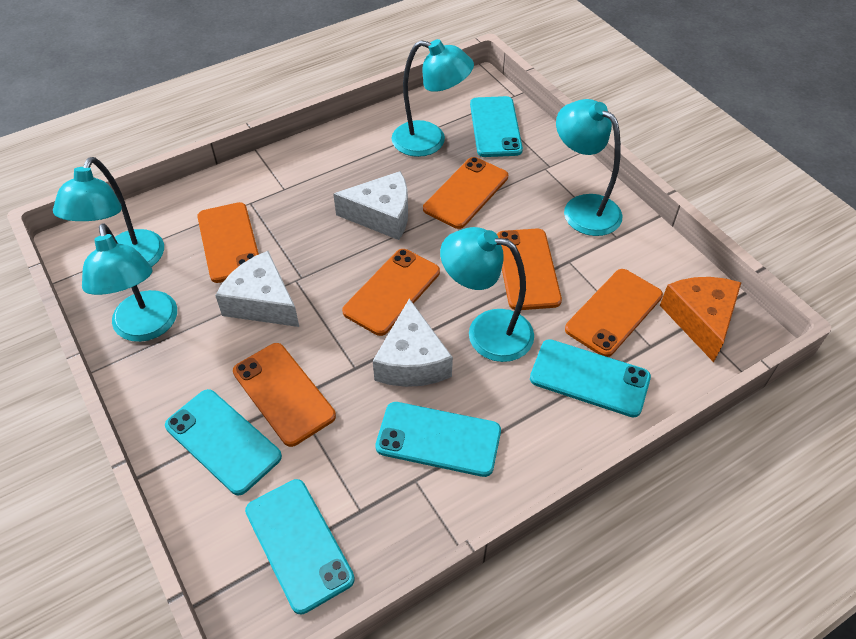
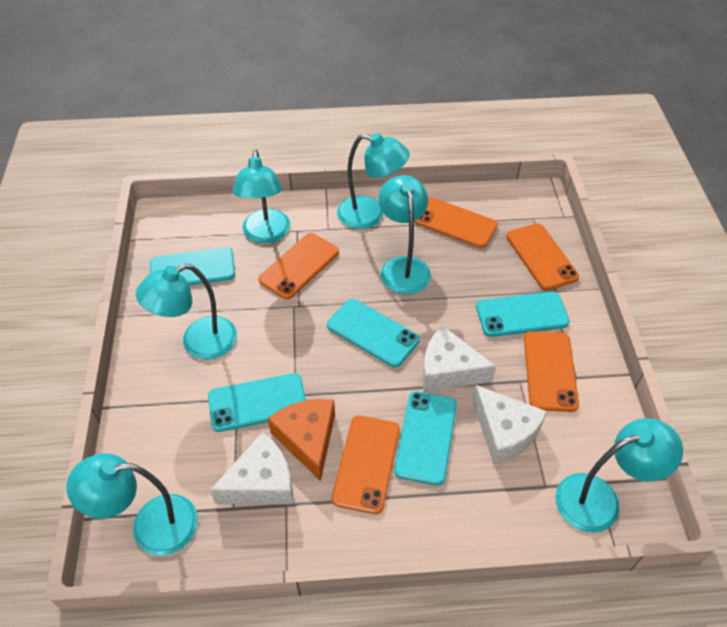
orange phone: [197,202,259,283] [233,343,336,447] [342,249,440,336] [423,157,508,229] [497,229,562,310] [565,269,663,357] = 6 -> [258,233,339,299] [332,415,400,514] [414,197,498,248] [507,223,579,290] [524,331,579,412] = 5
turquoise lamp: [53,157,164,267] [82,223,177,342] [392,39,474,157] [440,227,534,362] [556,99,622,236] = 5 -> [66,453,198,556] [136,264,237,360] [233,149,290,244] [337,133,410,229] [379,175,431,294] [556,418,683,533] = 6

